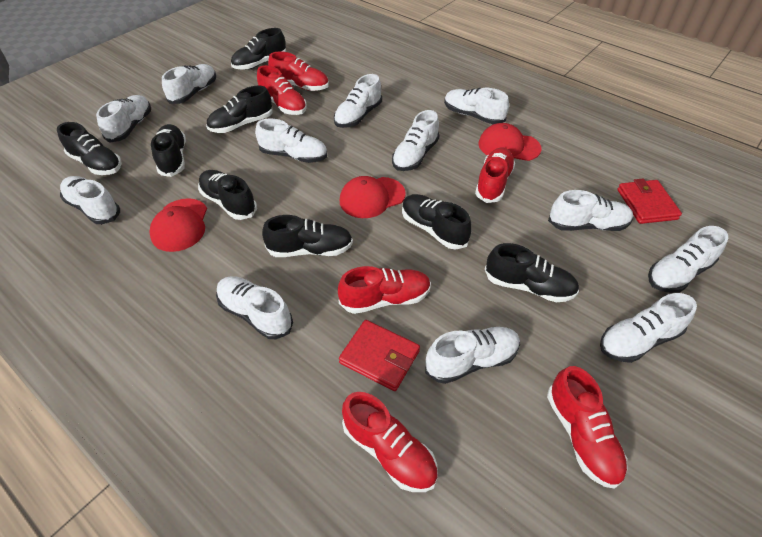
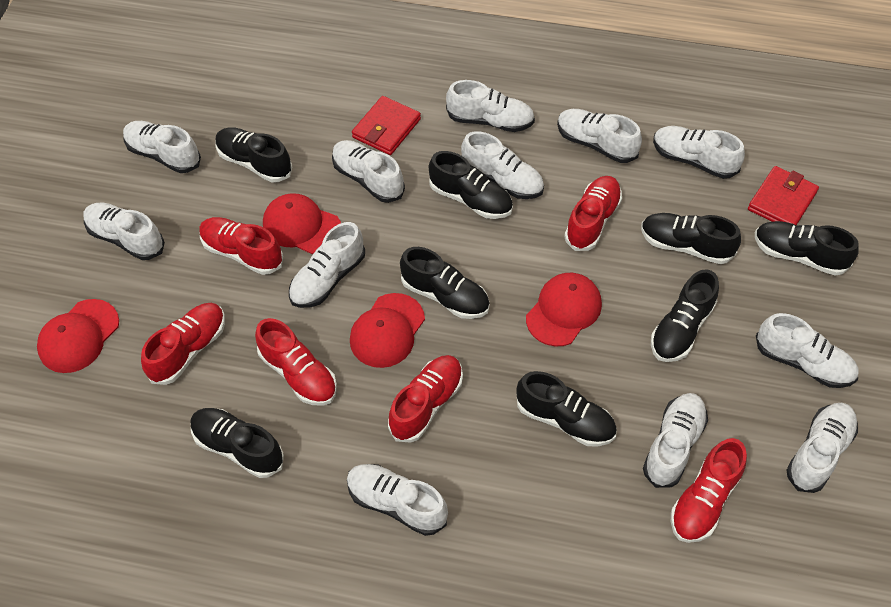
red cap: [149,198,207,252] [340,176,406,218] [479,123,542,161] = 3 -> [37,299,119,373] [263,193,341,254] [350,293,425,368] [526,273,602,346] = 4

